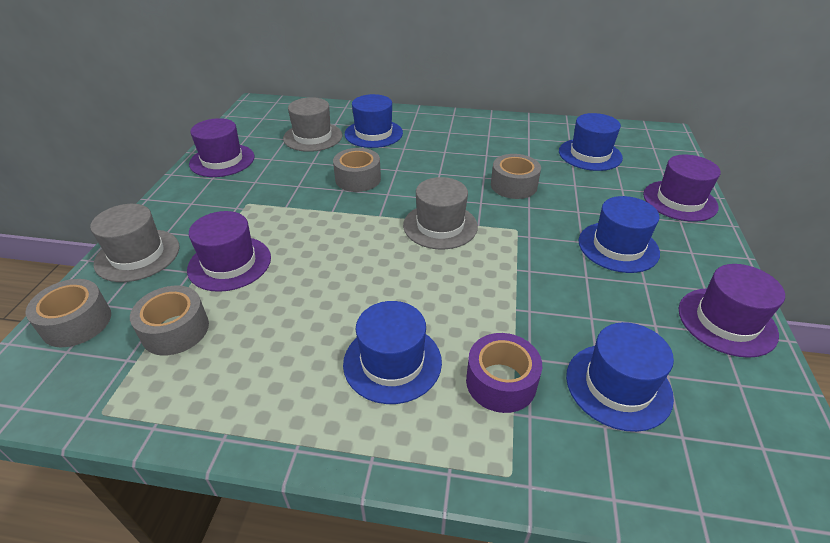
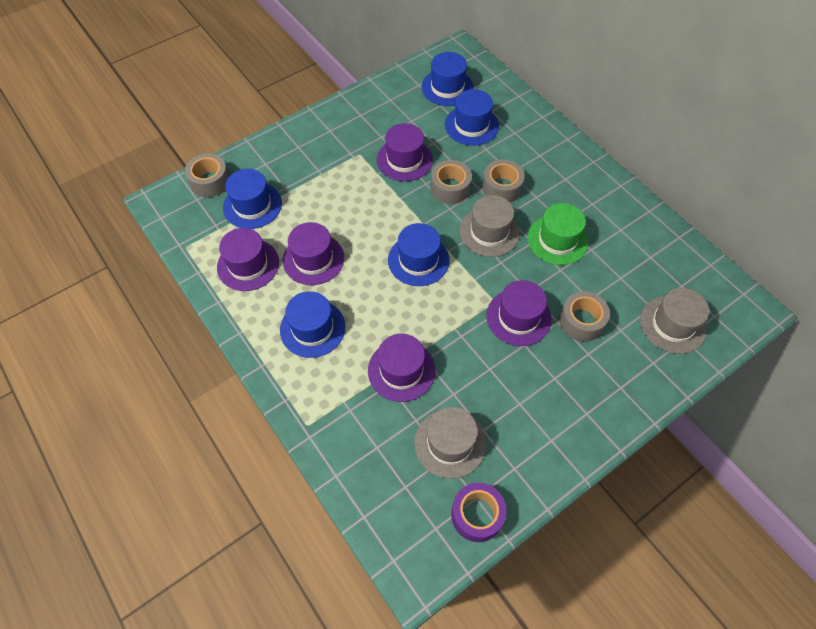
green hat: none = 0 -> [528,203,589,265] = 1
purple hat: [187,211,271,292] [189,118,255,177] [643,155,721,222] [679,264,785,358] = 4 -> [217,228,279,291] [283,222,344,285] [368,334,435,402] [377,123,433,181] [486,280,551,346] = 5

